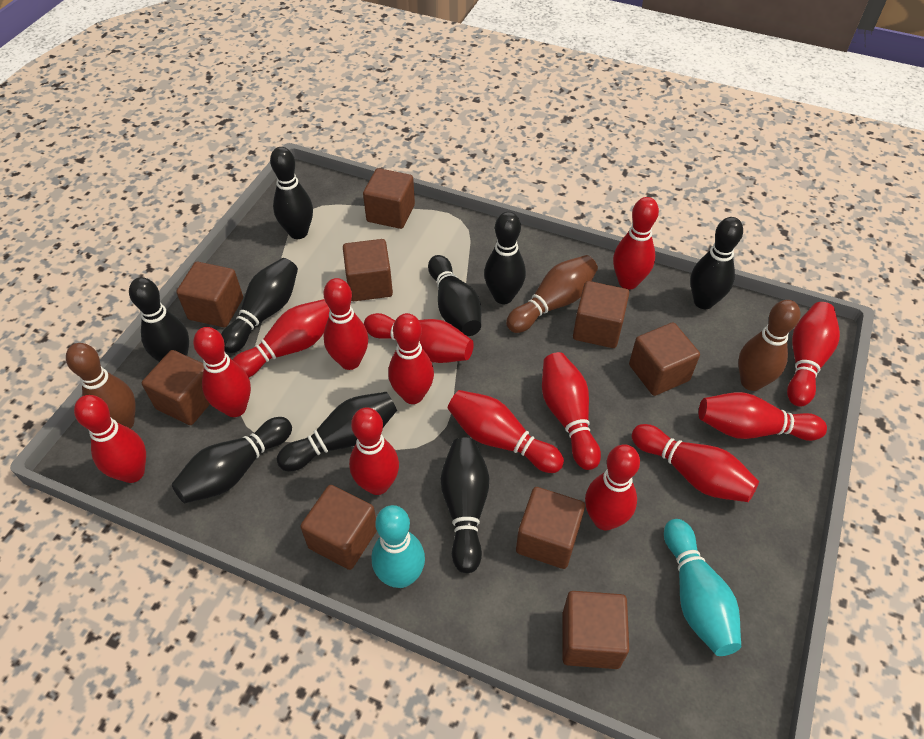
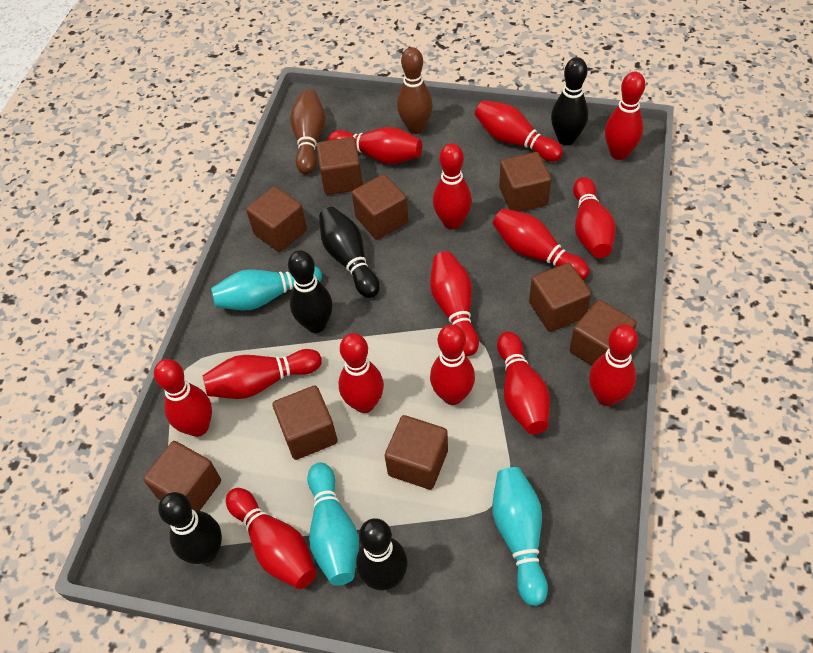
black bowling pin: [129,277,189,362] [172,417,292,503] [221,258,298,353] [270,147,313,239] [277,392,397,471] [428,255,481,336] [441,438,489,573] [484,212,526,304] [690,217,743,309] = 9 -> [158,492,222,564] [288,250,332,333] [319,207,380,298] [356,518,408,590] [551,57,588,145] = 5
brown bowling pin: [66,343,136,429] [506,255,598,333] [738,300,800,391] = 3 -> [290,90,326,175] [397,47,433,134] = 2
turquoise bowling pin: [372,505,425,588] [664,519,741,656] = 2 -> [211,266,322,310] [307,462,359,586] [492,467,548,606] = 3

